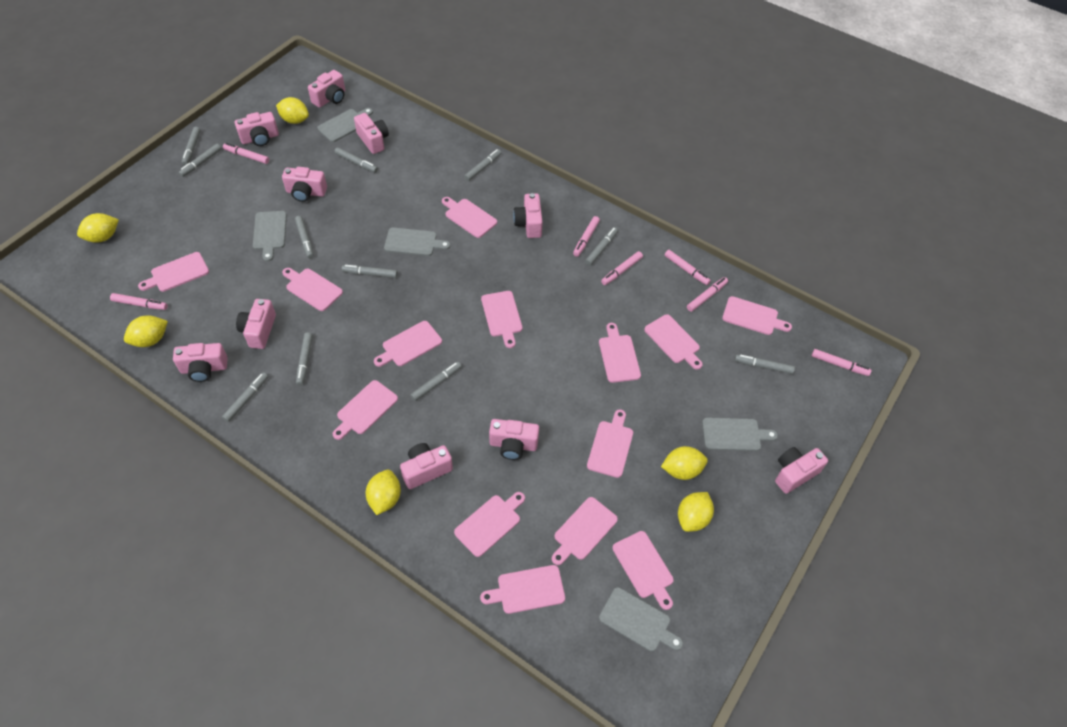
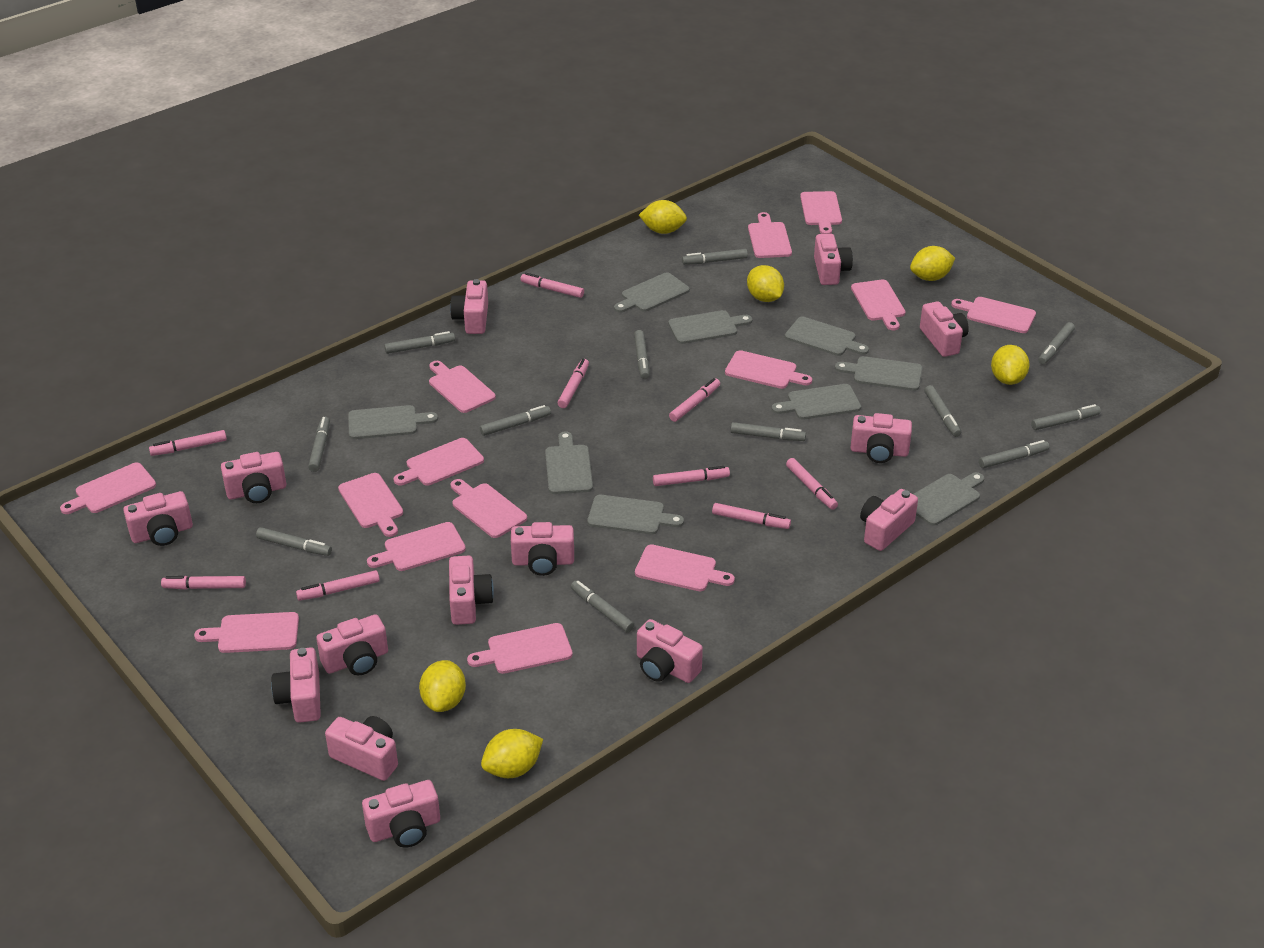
grey cutting board: [253,211,287,261] [317,108,373,142] [384,227,450,256] [599,587,683,651] [702,418,778,451] = 5 -> [348,405,438,439] [545,431,593,494] [587,495,684,534] [614,273,690,313] [668,310,752,344] [771,384,861,420] [785,317,869,356] [835,356,922,391] [913,472,984,526] = 9
grey marker: [178,144,222,177] [181,127,201,166] [222,372,268,422] [295,216,314,258] [296,332,313,386] [334,147,378,173] [342,265,398,278] [410,362,462,401] [464,149,501,181] [585,227,618,266] [735,354,795,374] = 11 -> [256,527,332,556] [308,417,330,472] [384,331,455,354] [480,405,551,436] [571,580,634,633] [634,330,649,379] [682,249,748,265] [731,422,806,441] [924,385,961,437] [979,440,1049,468] [1031,404,1101,430] [1038,322,1075,364] = 12
pink camera: [173,343,228,382] [235,112,279,146] [236,299,276,349] [282,167,327,202] [308,70,345,108] [354,113,389,154] [400,443,453,489] [489,419,539,460] [513,193,543,238] [775,447,828,494] = 10 -> [123,491,193,546] [221,452,286,503] [271,647,321,723] [316,614,388,675] [325,716,398,781] [362,780,440,848] [449,555,494,625] [450,279,488,334] [511,522,574,576] [637,619,703,683] [814,234,853,285] [851,413,912,463] [860,489,918,551] [920,301,969,357] = 14
pink marker: [110,293,168,310] [223,143,269,164] [573,216,600,257] [601,251,643,285] [665,250,711,285] [687,277,728,312] [812,349,872,376] = 7 -> [149,430,227,456] [161,576,246,589] [296,570,380,601] [520,273,584,298] [558,359,589,408] [653,466,730,486] [669,378,720,422] [712,503,791,529] [786,458,838,510] = 9

